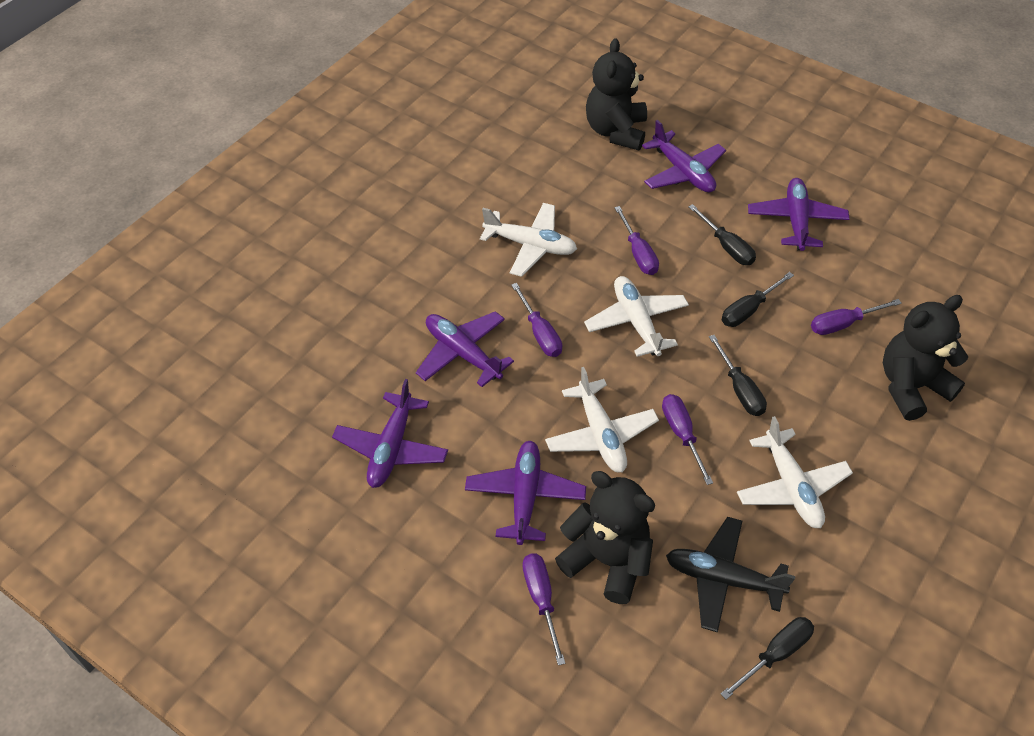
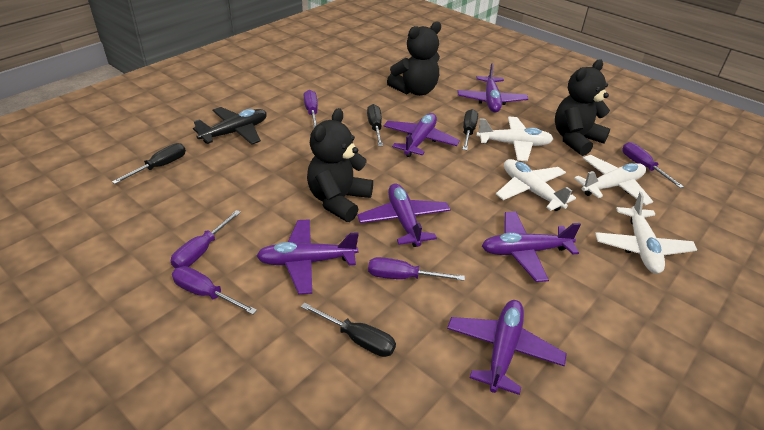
purple plane: [332,379,448,488] [416,311,514,387] [465,441,586,545] [642,120,726,193] [748,178,850,251] = 5 -> [256,219,358,294] [357,183,451,247] [383,113,460,157] [447,300,567,395] [457,63,528,112] [482,211,581,282] = 6

